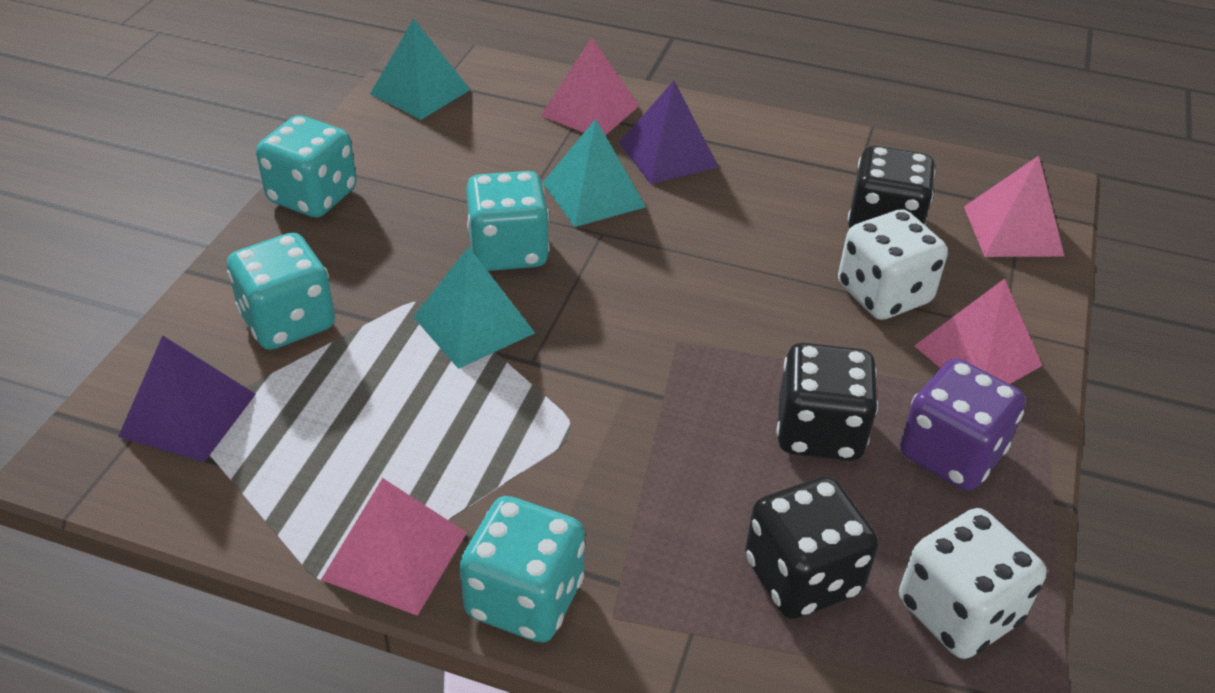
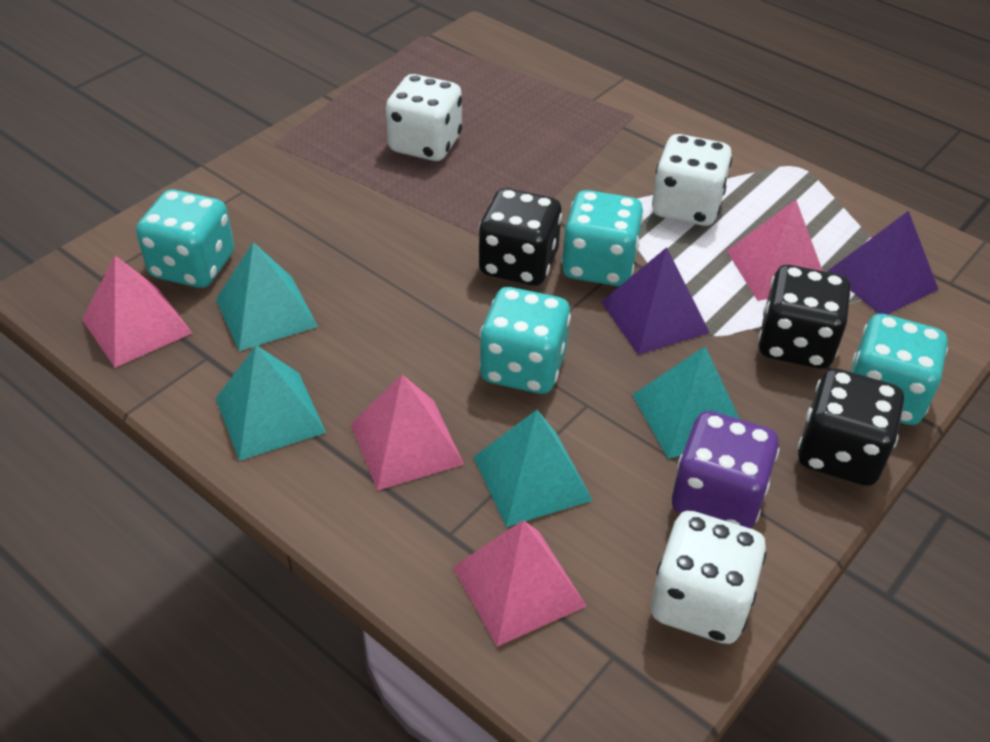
turquoise pyramid: [370,18,470,120] [414,246,535,369] [542,119,646,227] = 3 -> [216,242,318,351] [216,345,326,461] [474,410,593,527] [632,347,740,459] = 4
white dice: [838,210,948,320] [899,508,1046,659] = 2 -> [386,74,462,161] [651,511,767,644] [652,134,732,226] = 3

